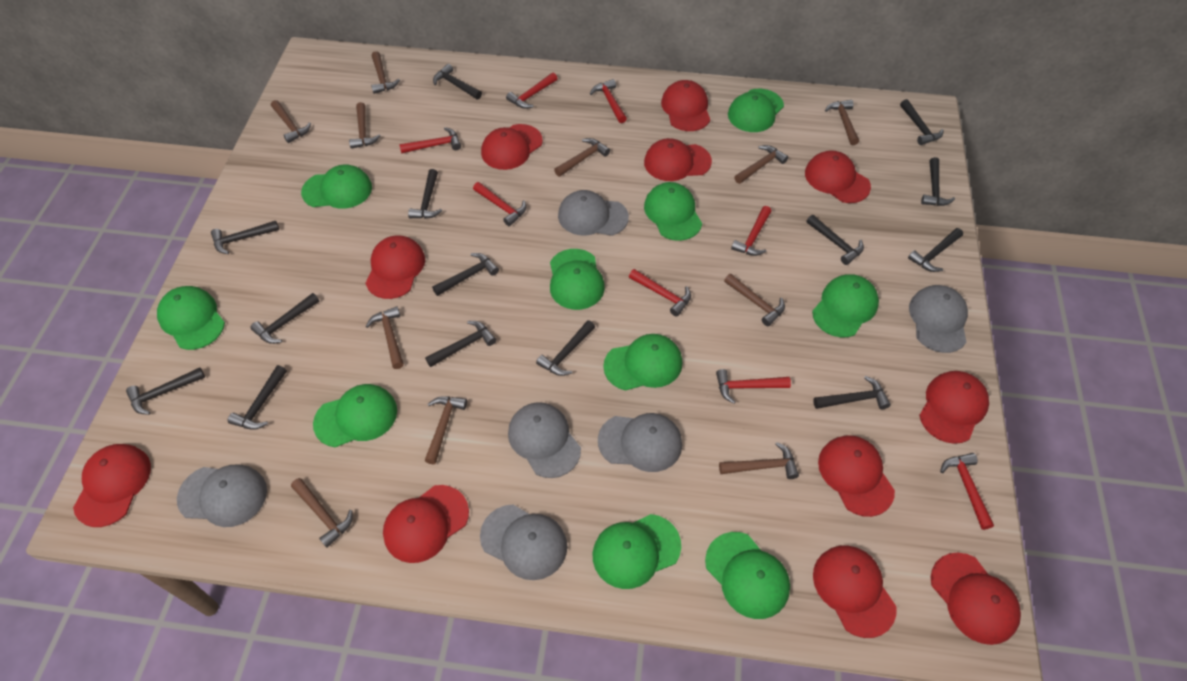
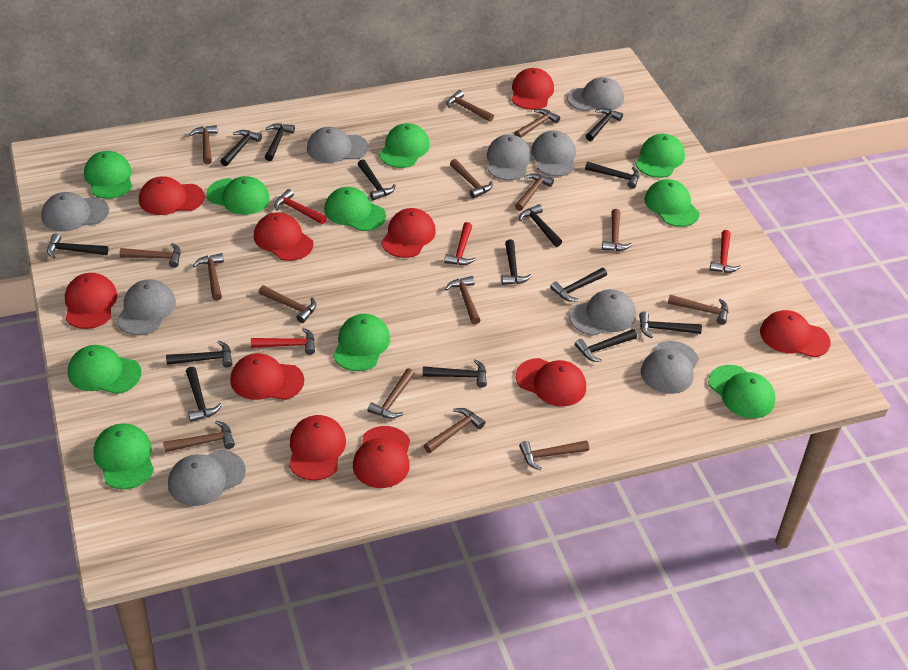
brown hammer: [271,100,311,143] [291,478,353,548] [349,102,380,149] [366,306,404,369] [371,51,400,94] [424,396,467,464] [554,138,610,177] [719,442,799,479] [724,274,785,326] [734,145,788,184] [825,100,859,145] = 11 -> [119,243,181,268] [163,421,235,452] [189,125,218,165] [193,253,224,301] [259,285,316,323] [368,368,415,419] [424,408,485,453] [445,276,481,325] [446,90,494,122] [450,159,493,198] [514,109,560,138] [515,173,554,211] [519,440,589,470] [602,209,632,251] [668,295,728,325] = 15
grey cap: [177,465,267,527] [480,504,567,580] [508,402,581,478] [558,190,629,236] [598,413,682,472] [909,285,968,353] = 6 -> [41,192,109,232] [116,279,176,335] [168,450,246,506] [307,127,369,163] [487,134,531,180] [531,131,576,176] [567,77,624,111] [569,289,636,336] [641,341,699,394] = 9
red cap: [73,444,151,527] [365,235,425,299] [383,485,469,563] [481,124,543,170] [644,138,712,181] [661,80,710,131] [805,150,871,203] [813,545,897,638] [818,436,895,517] [919,371,989,444] [931,552,1021,645] = 11 -> [65,273,117,329] [139,176,205,215] [230,353,304,400] [254,212,313,261] [289,415,346,481] [353,426,410,488] [381,208,436,258] [512,68,554,110] [516,358,586,407] [760,310,830,357] = 10
red hammer: [399,127,461,154] [473,182,526,226] [506,73,558,109] [590,79,627,123] [629,269,691,317] [716,369,791,404] [731,206,772,256] [940,453,994,530] = 8 -> [251,328,315,355] [274,189,326,224] [444,222,476,265] [710,230,741,273] = 4

